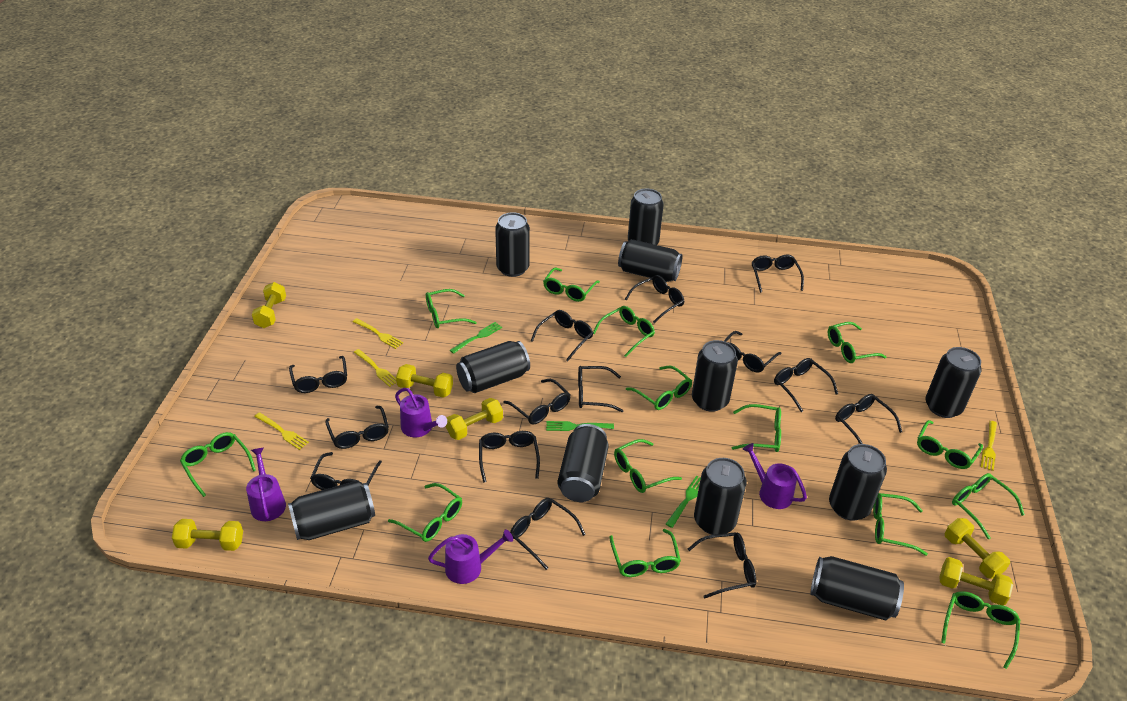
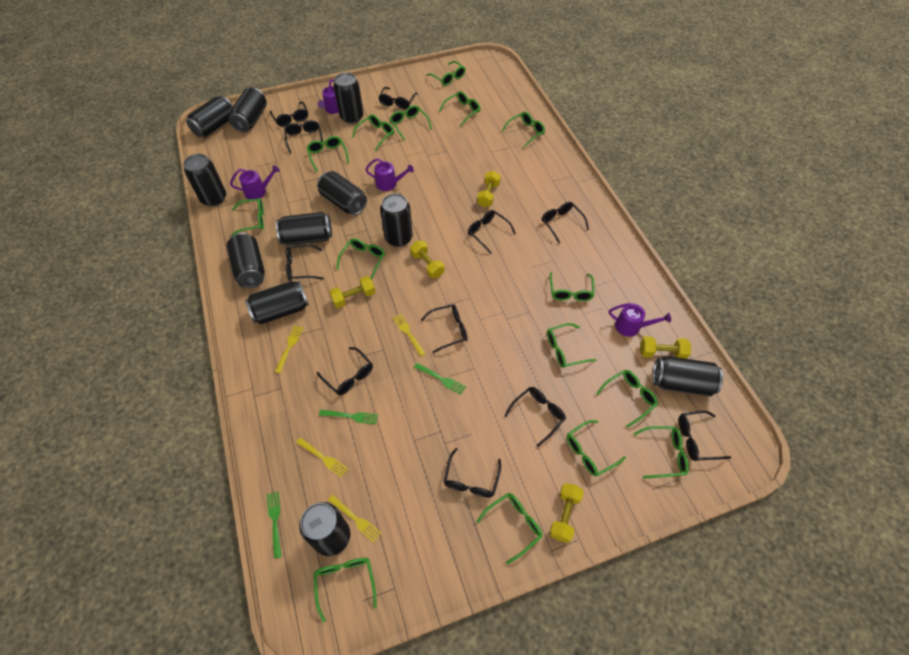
black glasses: [289,356,347,393] [310,452,382,490] [325,406,389,449] [479,431,540,483] [503,379,570,425] [510,498,586,570] [531,310,593,361] [578,366,623,412] [625,275,684,323] [688,532,756,599] [724,331,781,373] [752,254,804,293] [774,358,838,412] [835,394,902,444] = 14 -> [269,101,308,127] [284,120,323,154] [286,244,324,281] [317,347,373,395] [378,87,418,109] [421,304,468,353] [444,448,501,498] [468,210,516,254] [504,387,566,447] [542,202,589,244] [679,410,731,461] = 11
green glasses: [180,432,256,497] [388,483,462,542] [426,289,477,328] [543,267,600,302] [593,306,655,357] [610,529,681,577] [614,439,682,493] [626,366,692,410] [732,404,781,452] [828,322,886,363] [873,493,928,556] [917,420,983,469] [941,591,1020,669] [952,473,1025,539] = 14 -> [231,198,264,236] [307,136,349,172] [313,558,377,622] [336,238,385,280] [352,114,394,151] [390,105,432,140] [426,61,466,86] [439,91,481,126] [476,493,543,564] [502,112,545,148] [547,323,596,368] [550,272,595,301] [567,420,626,477] [596,370,658,428] [633,426,689,479] = 15
yellow dumbbell: [172,519,243,551] [252,282,286,328] [396,364,453,398] [446,398,503,440] [939,557,1013,605] [945,518,1010,579] = 6 -> [329,276,375,308] [410,241,444,278] [477,171,501,207] [549,483,584,543] [640,336,691,359] = 5

